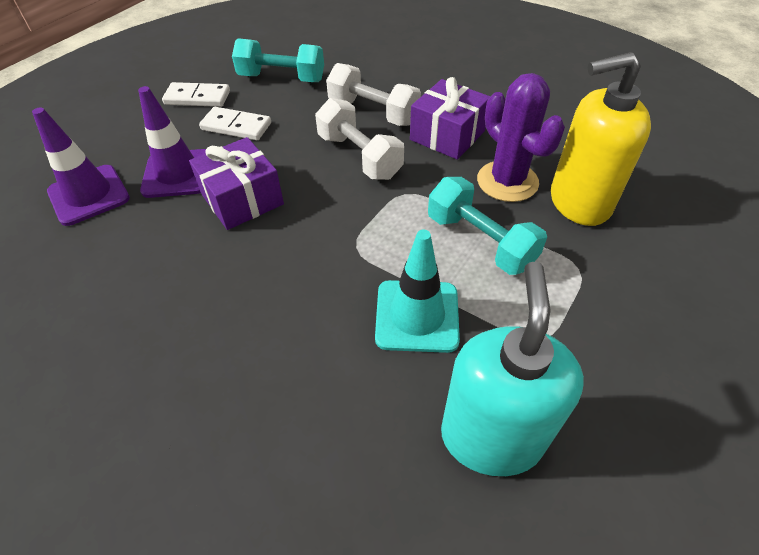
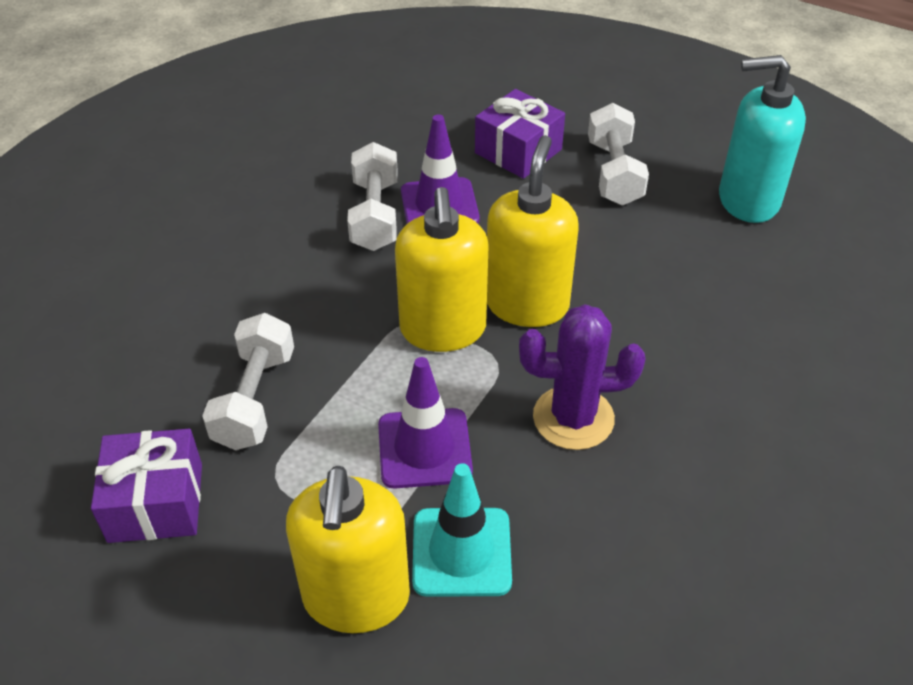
turquoise dumbbell: [232,38,324,82] [428,177,547,275] = 2 -> none = 0
white domino: [162,82,230,107] [199,107,271,140] = 2 -> none = 0
white dumbbell: [315,98,404,180] [326,63,421,126] = 2 -> [202,313,294,450] [347,142,398,251] [588,103,649,206] = 3
yellow soap dispenser: [551,52,651,226] = 1 -> [286,466,410,633] [395,187,489,352] [487,135,579,327] = 3

